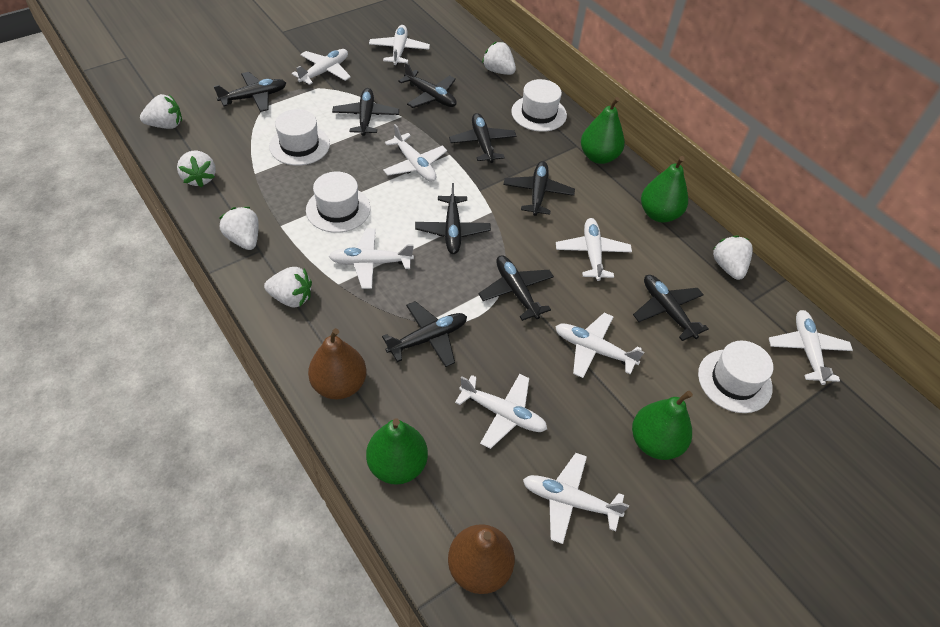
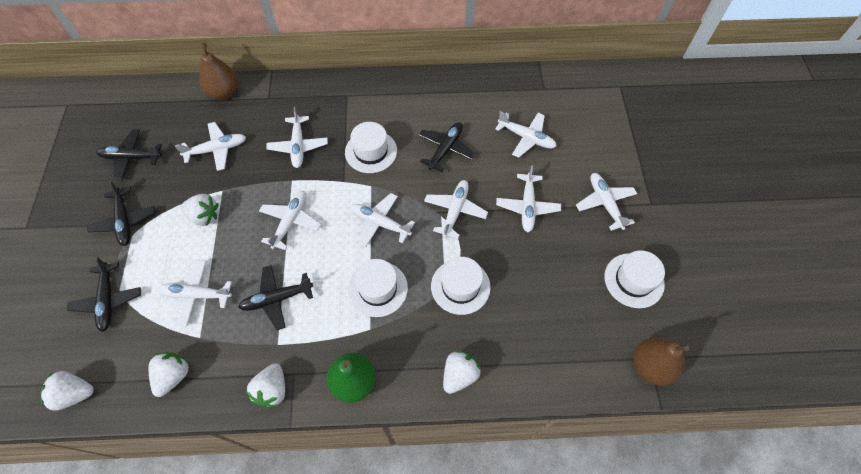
black plane: [214,72,286,112] [332,88,399,136] [382,301,467,367] [398,62,457,108] [415,183,491,254] [449,113,517,163] [479,255,554,321] [503,161,575,216] [633,275,709,341] = 9 -> [67,256,141,332] [87,181,155,246] [96,129,162,180] [238,265,313,330] [419,122,475,172] = 5
green pear: [366,418,428,485] [581,97,625,164] [632,391,693,460] [641,156,688,223] = 4 -> [327,353,376,403] = 1
white strawberry: [140,94,182,129] [177,151,216,188] [219,207,259,250] [264,267,312,307] [482,42,516,75] [712,235,753,280] = 6 -> [41,371,94,410] [149,353,191,397] [181,194,218,226] [246,363,285,408] [443,350,481,394] = 5

